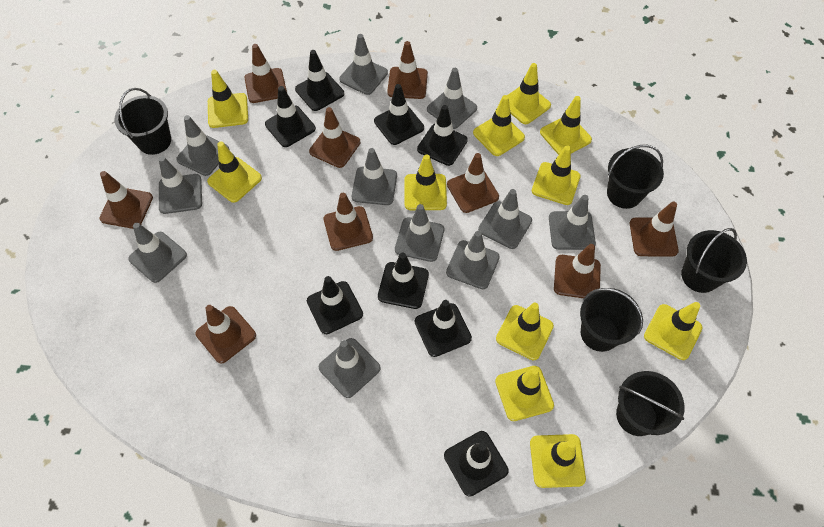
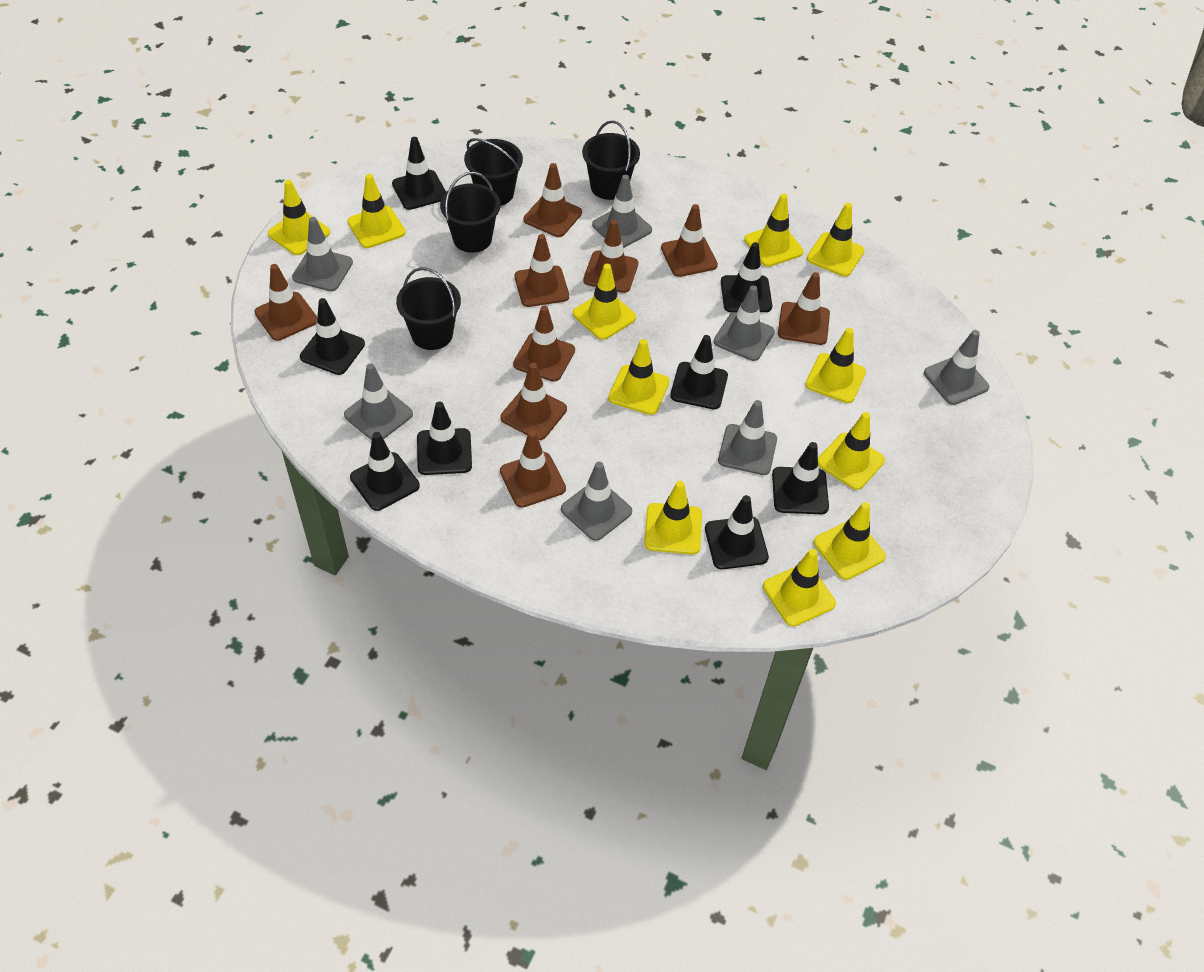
black bucket: [114,88,171,155] [580,288,643,352] [607,145,664,209] [616,371,685,436] [681,228,747,293] = 5 -> [396,267,461,350] [440,172,501,253] [464,138,523,206] [582,120,640,200] = 4
grey traffic cone: [128,223,187,283] [159,156,202,214] [176,115,230,176] [319,338,381,398] [339,34,388,95] [352,148,397,205] [395,204,444,262] [427,68,477,129] [446,231,500,289] [478,189,532,249] [549,195,596,250] = 11 -> [292,217,353,291] [344,363,413,440] [561,462,632,541] [592,175,652,248] [714,285,775,361] [718,400,777,475] [924,330,989,405] = 7

